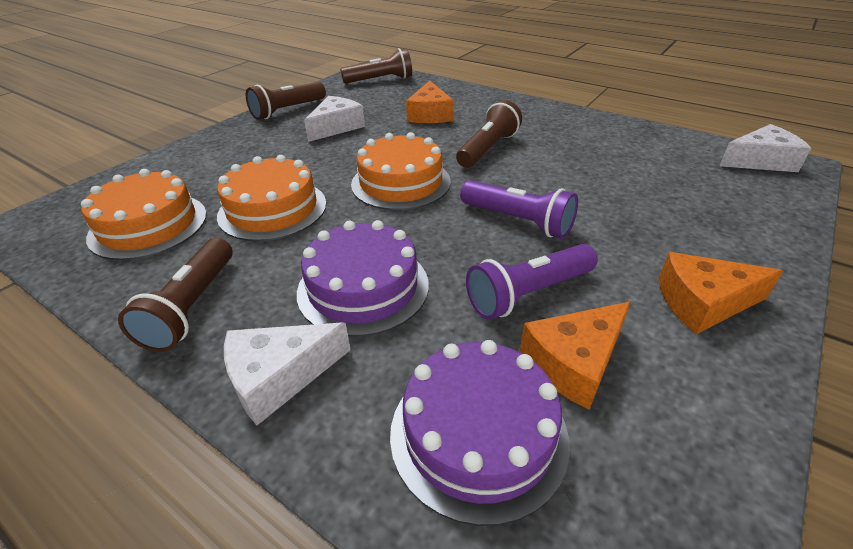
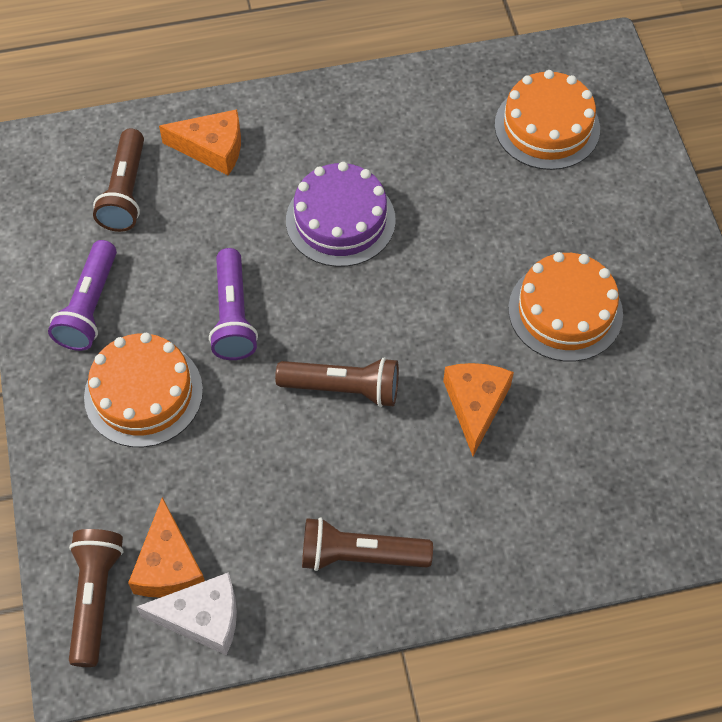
purple cake: [297,220,429,337] [390,340,570,526] = 2 -> [286,162,396,267] = 1
white cheese: [224,322,351,426] [304,96,365,142] [720,124,811,172] = 3 -> [137,572,237,655] = 1

